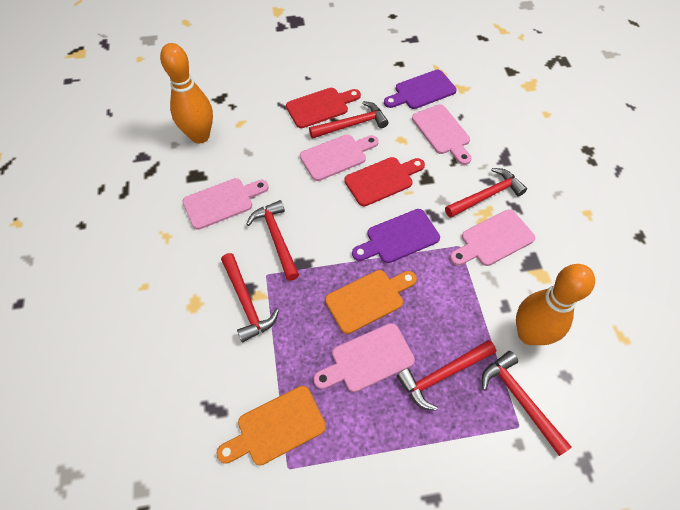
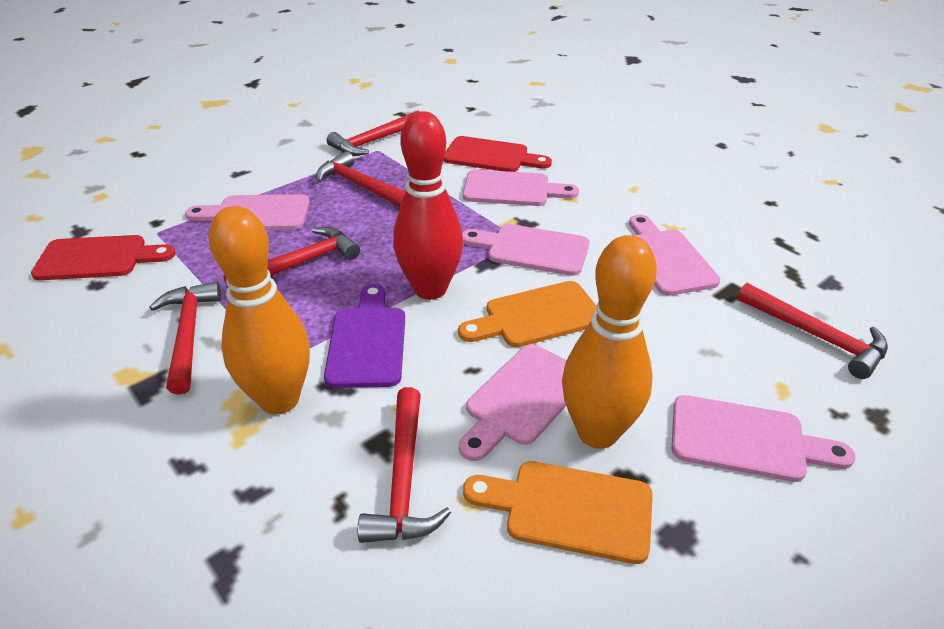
pink cutting board: [182,178,269,230] [300,134,379,181] [314,323,415,392] [412,104,471,165] [450,210,535,266] = 5 -> [185,194,310,230] [459,344,567,461] [462,224,589,276] [463,170,579,206] [629,215,720,296] [672,395,855,482] = 6
purple cutting board: [352,209,440,263] [384,70,457,109] = 2 -> [324,284,405,388] = 1
red bowling pin: none = 0 -> [393,111,463,300] = 1

